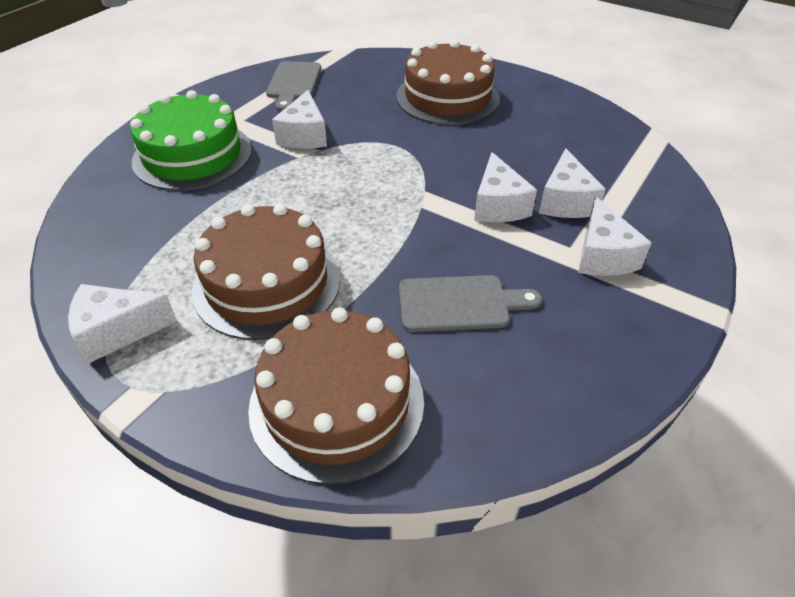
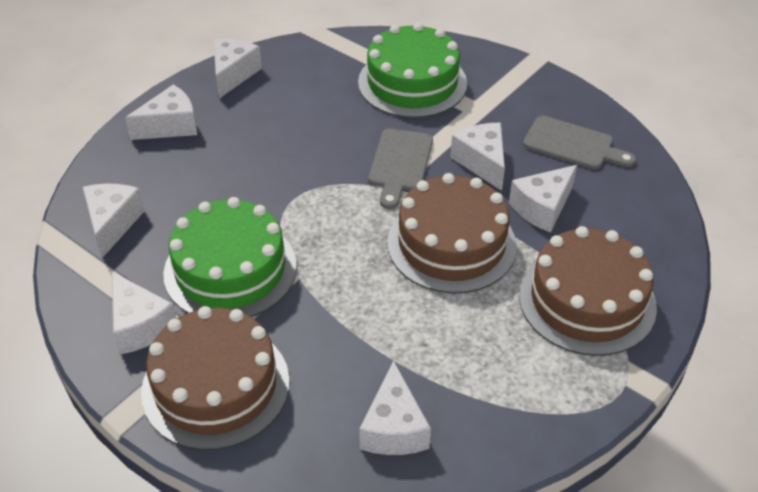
green cake: [130,90,252,191] = 1 -> [163,197,297,317] [358,23,467,118] = 2
white cheese: [68,284,177,364] [272,90,327,149] [474,152,537,222] [539,148,606,218] [578,197,652,276] = 5 -> [83,184,145,258] [112,272,176,354] [125,84,197,140] [214,38,262,99] [359,361,431,455] [450,123,505,191] [509,165,577,232] = 7

